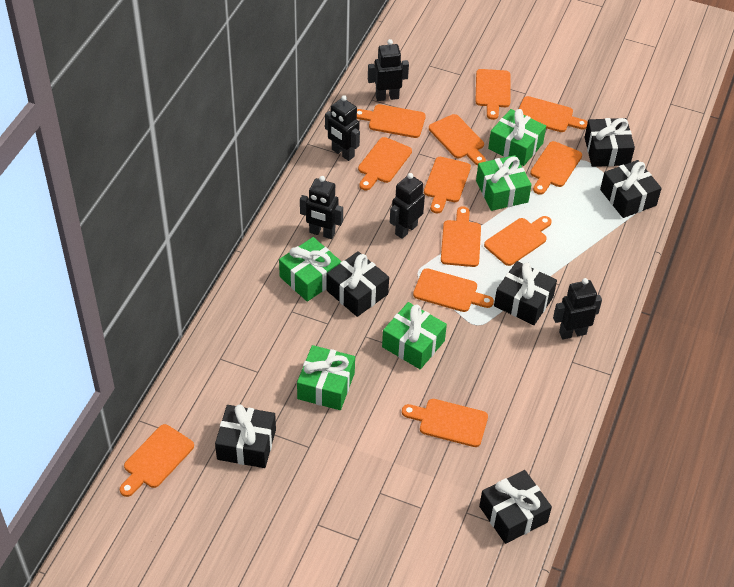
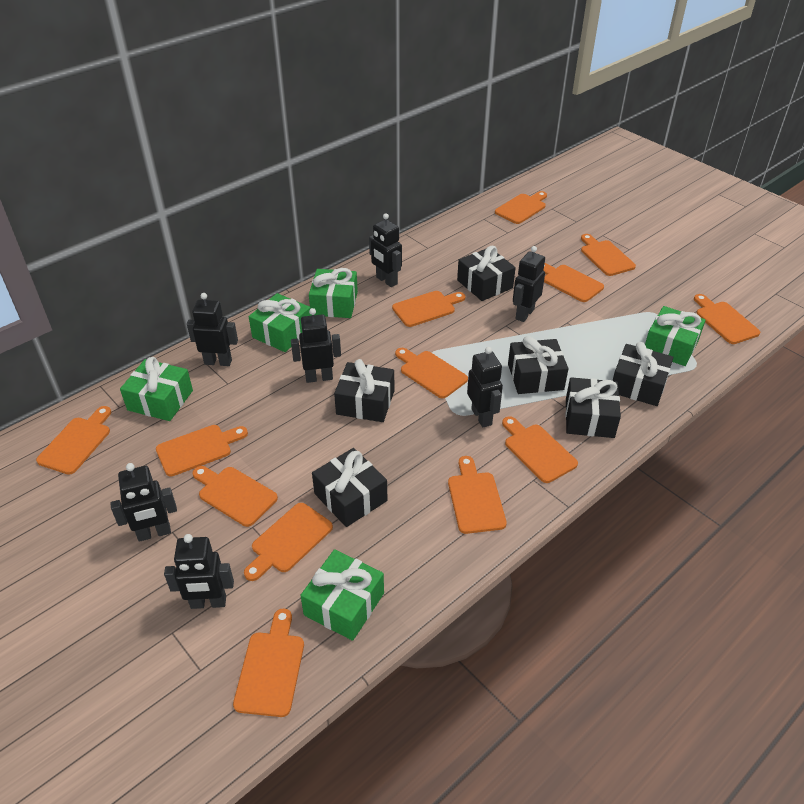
black robot: [300,176,343,239] [325,95,360,161] [368,39,409,101] [390,173,425,239] [553,278,602,340] = 5 -> [110,463,177,542] [164,534,234,609] [187,293,238,366] [291,308,341,383] [369,213,402,287] [467,347,503,427] [513,246,545,322] = 7
orange cutting board: [120,424,194,497] [356,104,426,138] [358,137,412,191] [402,399,488,447] [413,268,494,312] [424,157,471,213] [429,114,486,165] [441,206,481,267] [475,69,511,120] [484,216,552,266] [519,96,588,132] [530,141,582,195] = 12 -> [36,406,111,475] [156,425,248,477] [193,466,278,527] [233,609,304,717] [244,503,333,581] [392,291,465,327] [395,348,468,399] [448,456,507,534] [495,191,547,224] [502,417,578,483] [543,263,604,302] [581,234,636,276] [694,294,760,344] = 13

